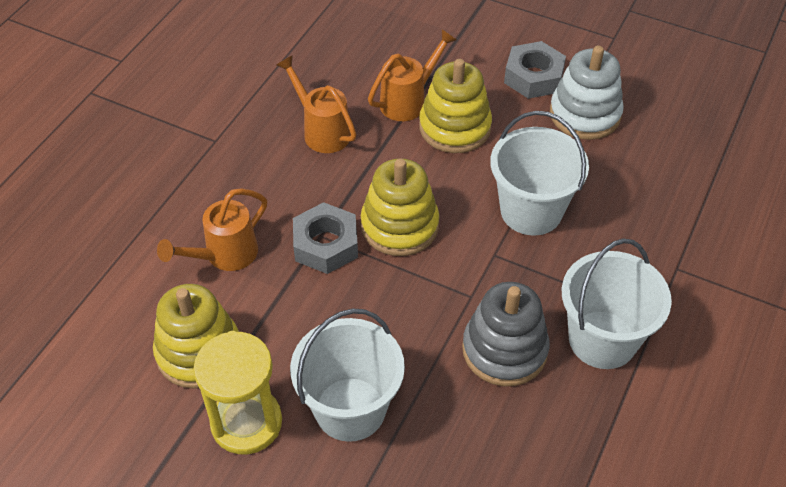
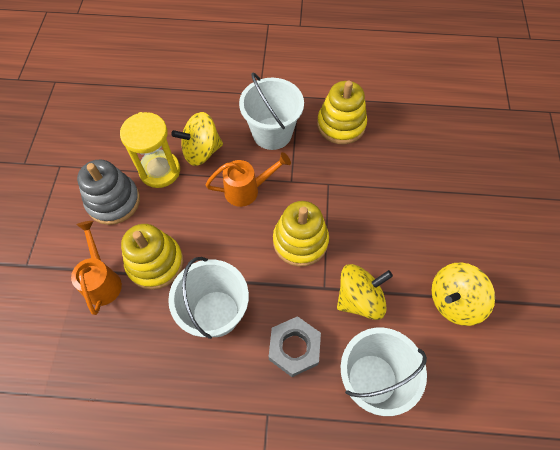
grey nut: [293,202,358,274] [504,41,566,99] = 2 -> [269,316,321,377] = 1
orange watering can: [157,189,267,271] [276,55,356,153] [368,29,457,121] = 3 -> [71,221,122,315] [206,152,291,207] = 2
white stacking toy: [550,46,624,140] = 1 -> none = 0
yellow spinning top: none = 0 -> [171,112,223,166] [337,264,393,320] [432,262,495,326] = 3

